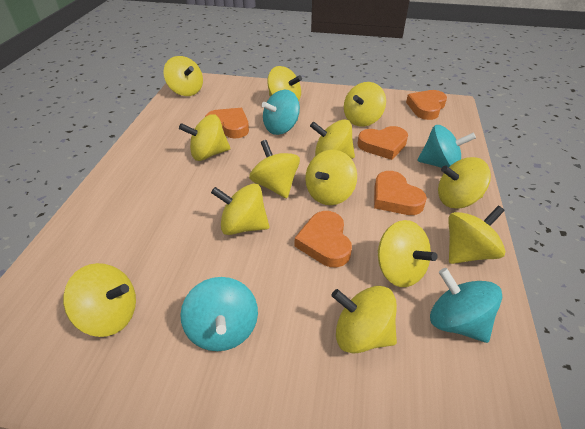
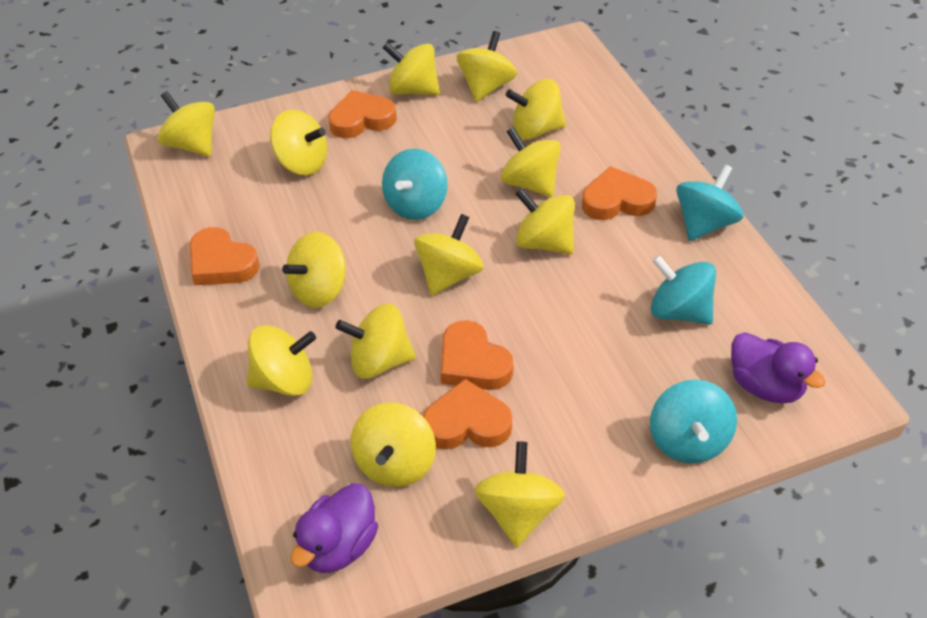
purple duck: none = 0 -> [290,483,378,573] [731,332,826,404] = 2

